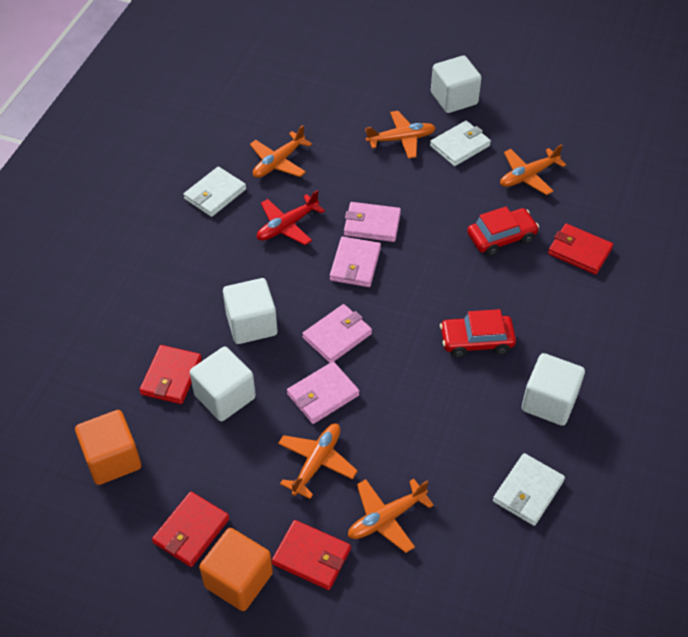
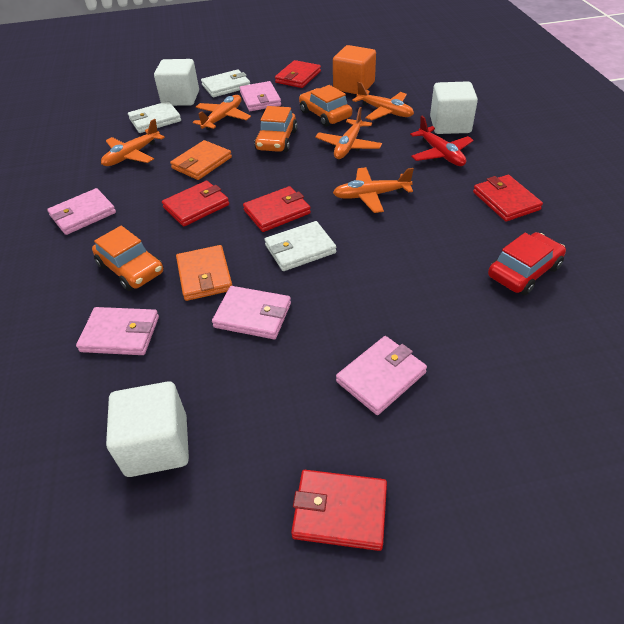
orange car: none = 0 -> [92,226,164,291] [254,106,297,152] [299,85,352,127] = 3
orange cube: [75,410,141,485] [199,528,273,611] = 2 -> [333,45,376,94] = 1
orange wallet: none = 0 -> [170,140,232,180] [176,245,232,301] = 2
pink wallet: [287,362,360,424] [302,304,372,363] [330,236,381,287] [344,202,401,242] = 4 -> [47,188,116,235] [76,307,159,355] [212,286,291,339] [239,81,281,111] [336,336,427,415] = 5
red car: [440,309,516,358] [467,207,539,256] = 2 -> [488,232,566,295] = 1
red wallet: [139,345,202,404] [152,492,230,567] [272,520,351,590] [548,224,613,275] = 4 -> [162,181,229,226] [243,186,311,232] [275,60,321,88] [291,470,387,551] [473,175,543,221] = 5
white cube: [190,347,256,421] [223,278,277,344] [431,56,482,113] [522,353,585,426] = 4 -> [106,381,189,477] [154,59,199,106] [430,81,478,134] = 3

